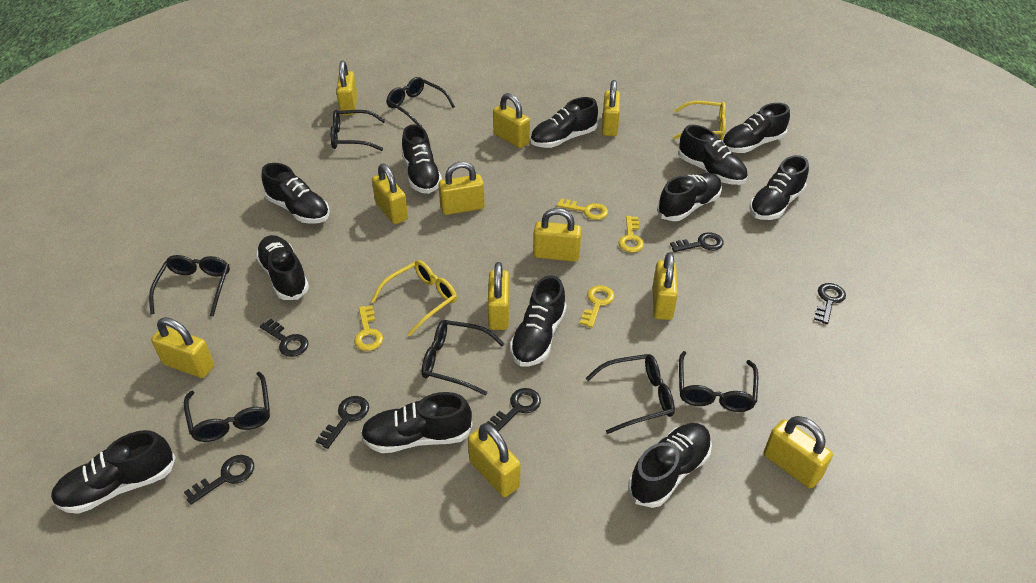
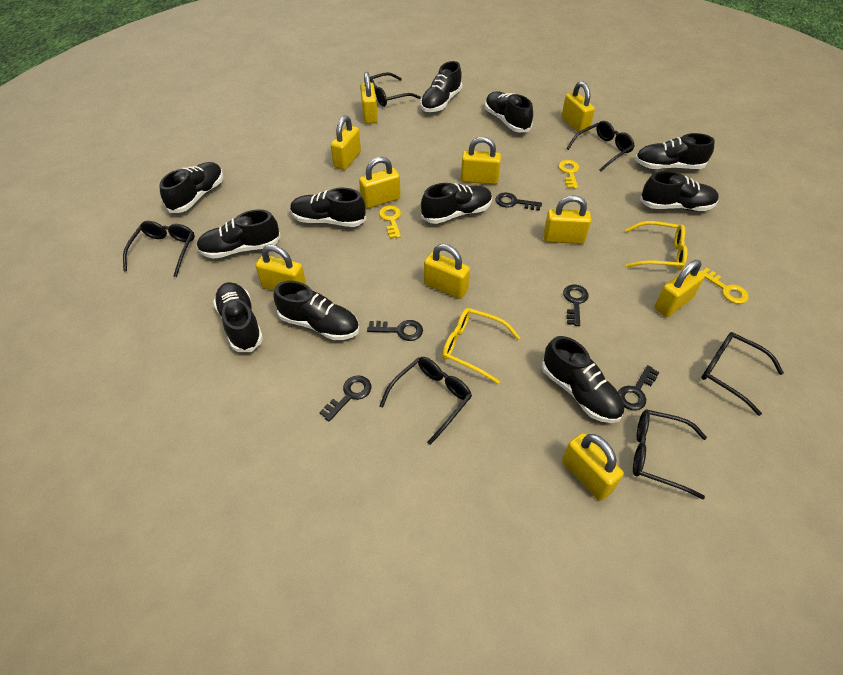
black glasses: [149,255,230,317] [184,372,270,442] [330,110,386,151] [386,77,455,126] [422,320,505,395] [586,354,675,434] [679,351,758,412] = 7 -> [123,221,195,277] [370,72,421,107] [379,357,472,445] [566,121,635,171] [633,409,707,499] [701,332,784,416] = 6
black key: [184,455,254,505] [260,319,308,357] [316,396,369,449] [487,388,541,432] [670,232,724,252] [814,283,846,324] = 6 -> [319,375,371,422] [367,320,423,341] [495,192,542,211] [563,284,589,326] [618,365,659,411] = 5
black shoe: [51,430,176,514] [256,235,309,300] [261,163,330,224] [361,392,473,453] [402,125,442,194] [510,275,567,367] [530,97,598,148] [628,423,712,508] [657,173,722,221] [678,125,748,185] [722,103,790,153] [749,155,809,220] = 12 -> [159,162,223,213] [197,210,281,259] [213,282,263,352] [274,281,359,340] [290,188,366,227] [420,61,462,112] [421,183,492,224] [485,91,533,132] [542,336,624,423] [635,133,715,169] [640,171,719,211] = 11
yellow key: [354,305,383,351] [557,198,608,220] [580,285,615,328] [618,216,644,253] = 4 -> [379,205,401,238] [558,160,579,189] [700,268,749,304] = 3
yellow padlock: [151,317,214,378] [336,61,357,115] [372,164,408,224] [438,162,485,215] [468,423,520,497] [488,262,509,330] [493,93,530,148] [533,208,582,262] [602,80,620,136] [653,252,678,320] [764,416,833,488] = 11 -> [256,245,306,291] [331,115,361,170] [359,157,401,209] [360,72,378,124] [424,244,470,299] [461,137,501,185] [544,195,591,244] [561,81,595,133] [562,433,624,501] [654,260,705,317] = 10

